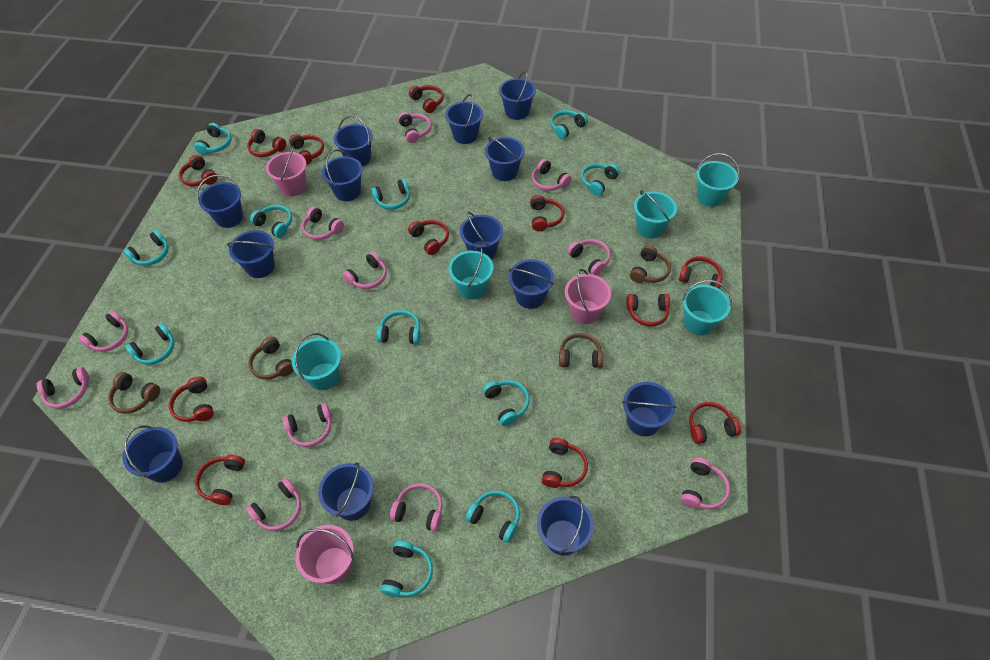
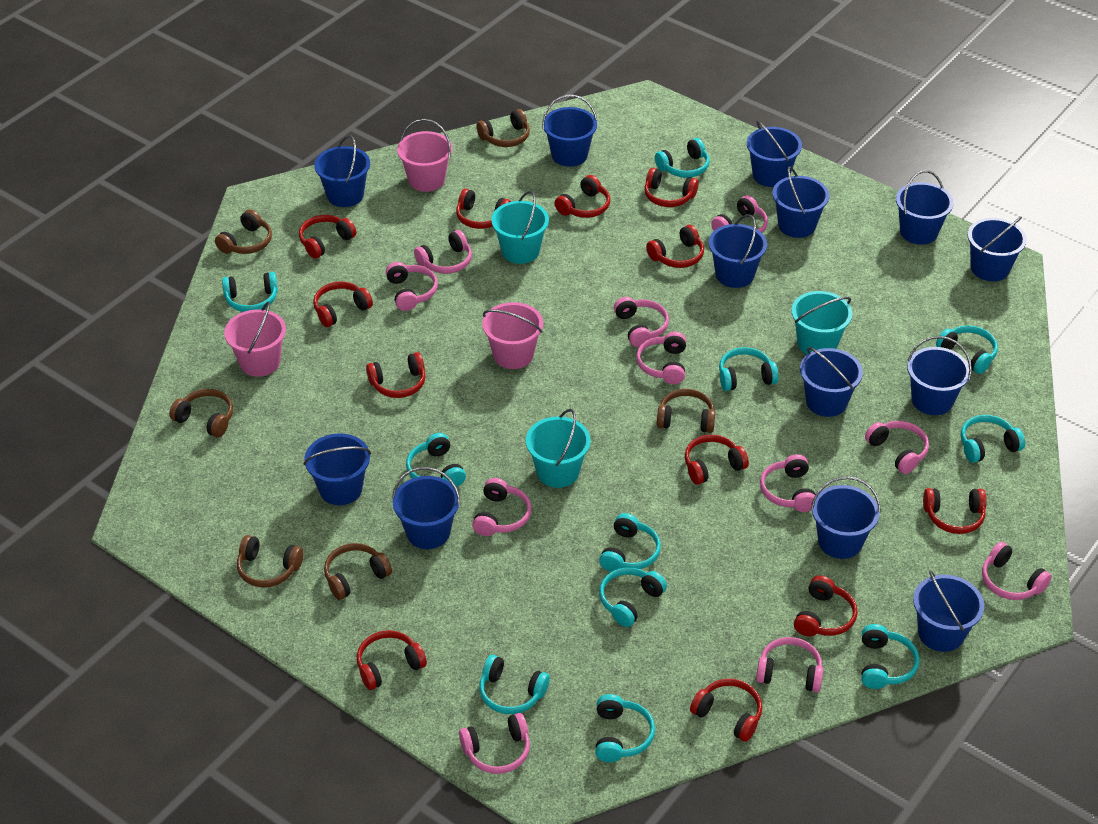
brown headphones: [108,372,160,414] [248,336,294,379] [559,333,603,368] [630,245,671,283] = 4 -> [169,389,233,437] [215,209,272,254] [237,535,303,588] [324,543,392,600] [477,109,530,147] [657,389,715,433] = 6
turquoise bucket: [292,333,341,390] [448,246,493,300] [634,190,677,238] [682,280,732,335] [696,153,740,207] = 5 -> [491,191,549,264] [526,409,591,488] [791,291,853,354] = 3

